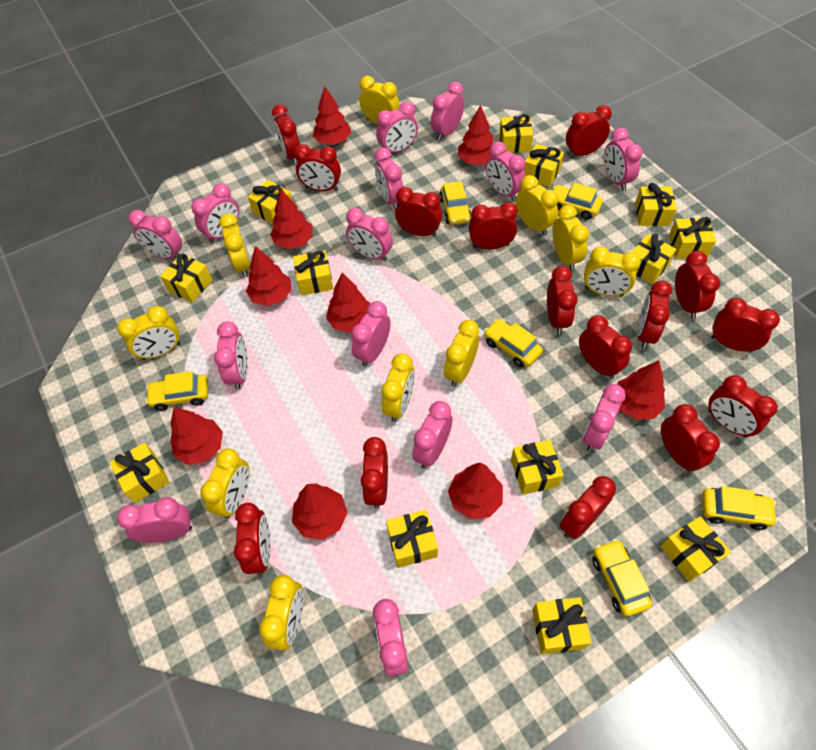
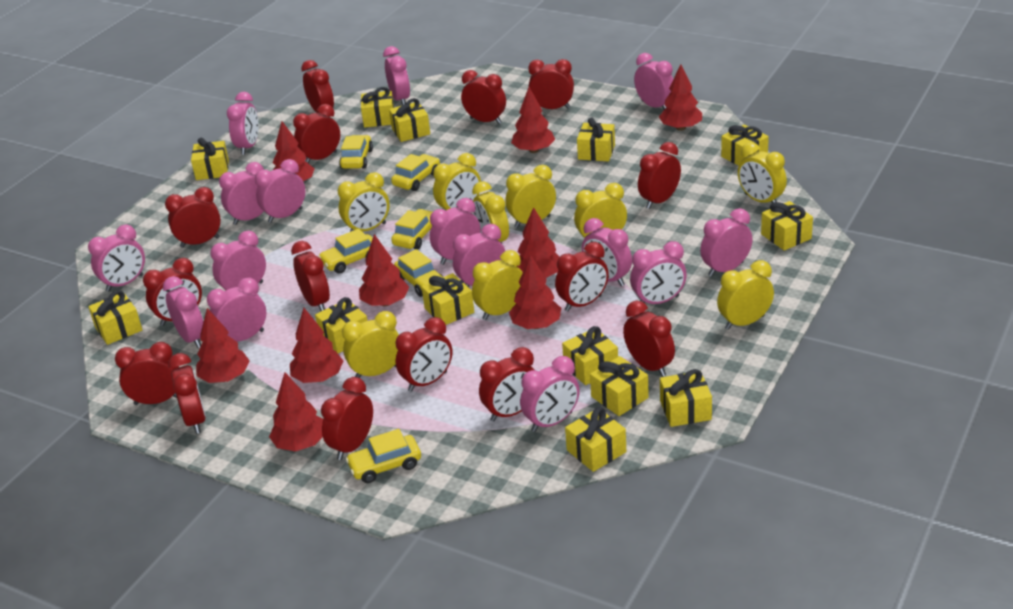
pink clock: [117,497,192,543] [128,210,182,259] [191,183,239,243] [214,321,248,390] [346,208,393,261] [351,301,391,367] [373,599,409,676] [375,148,403,210] [376,102,418,153] [412,401,452,469] [431,82,464,141] [486,141,526,201] [583,384,626,452] [604,128,643,191] = 14 -> [88,224,145,292] [163,276,204,348] [207,277,266,342] [210,231,266,290] [219,162,264,225] [227,92,259,155] [255,159,306,223] [383,46,410,105] [430,198,481,265] [453,224,505,287] [520,356,580,432] [582,218,632,286] [630,241,687,304] [634,53,673,110] [700,208,753,277] = 15
yellow clock: [117,306,180,360] [200,449,250,518] [219,213,251,278] [259,575,303,651] [359,76,400,124] [381,353,415,422] [444,320,479,387] [515,175,559,236] [553,205,589,270] [584,247,641,296] = 10 -> [338,172,389,232] [342,311,399,378] [433,153,481,211] [472,181,509,244] [472,250,523,320] [505,165,556,228] [574,183,627,243] [717,260,774,330] [738,142,787,203] = 9

